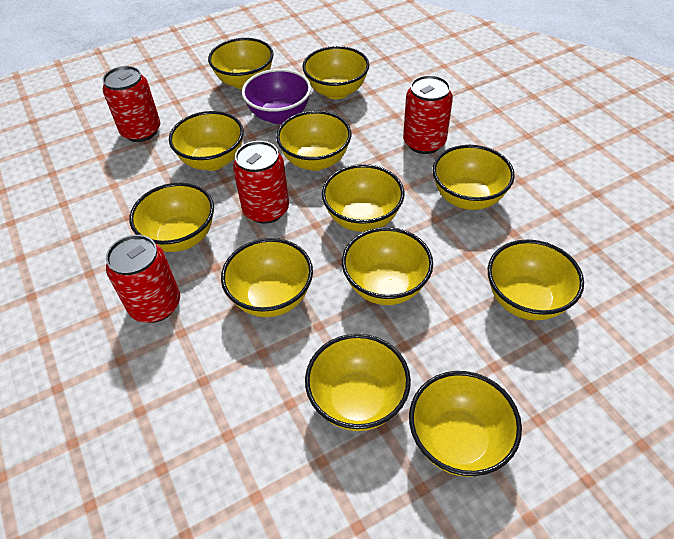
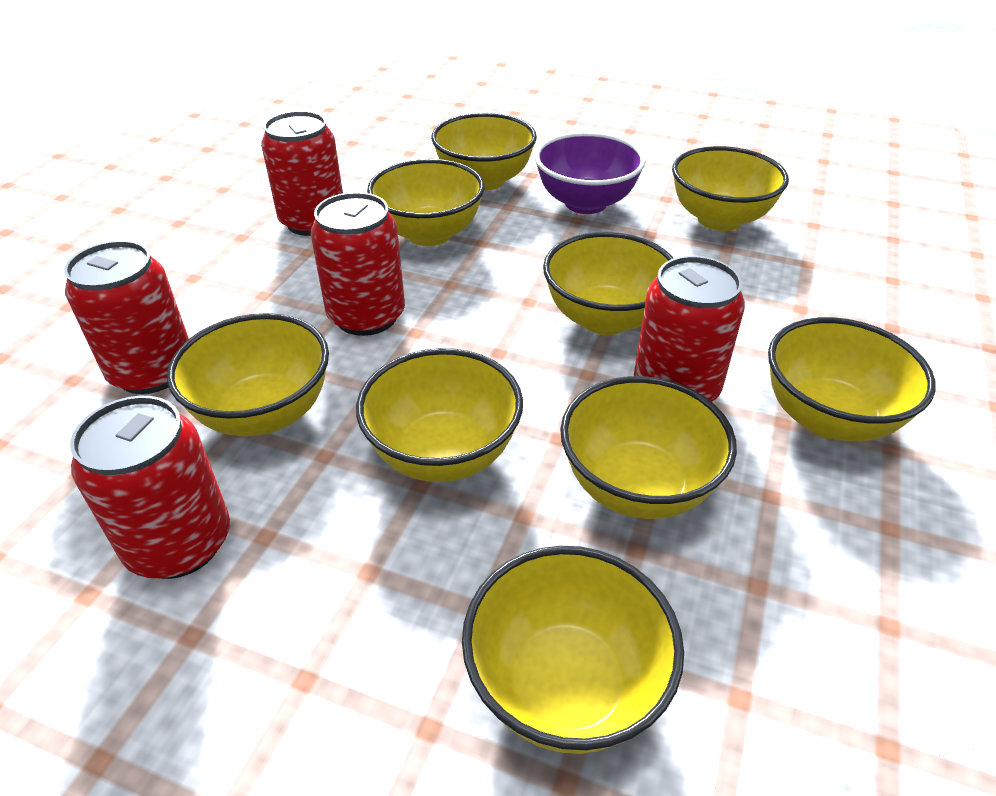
red can: [103,66,160,142] [106,235,180,323] [233,141,289,224] [403,75,453,154] = 4 -> [64,240,189,394] [70,396,230,579] [261,111,343,236] [311,192,405,336] [634,256,745,402] = 5
yellow bowl: [129,183,214,252] [169,111,244,171] [208,38,274,90] [221,238,313,317] [276,111,351,171] [302,46,369,99] [305,334,411,431] [322,164,405,232] [342,227,433,305] [409,371,522,477] [433,145,515,210] [488,239,584,321] = 12 -> [167,313,329,436] [356,348,523,482] [367,159,485,246] [431,113,537,191] [462,546,684,754] [543,232,674,335] [560,376,737,519] [672,146,789,231] [768,317,935,441] = 9

